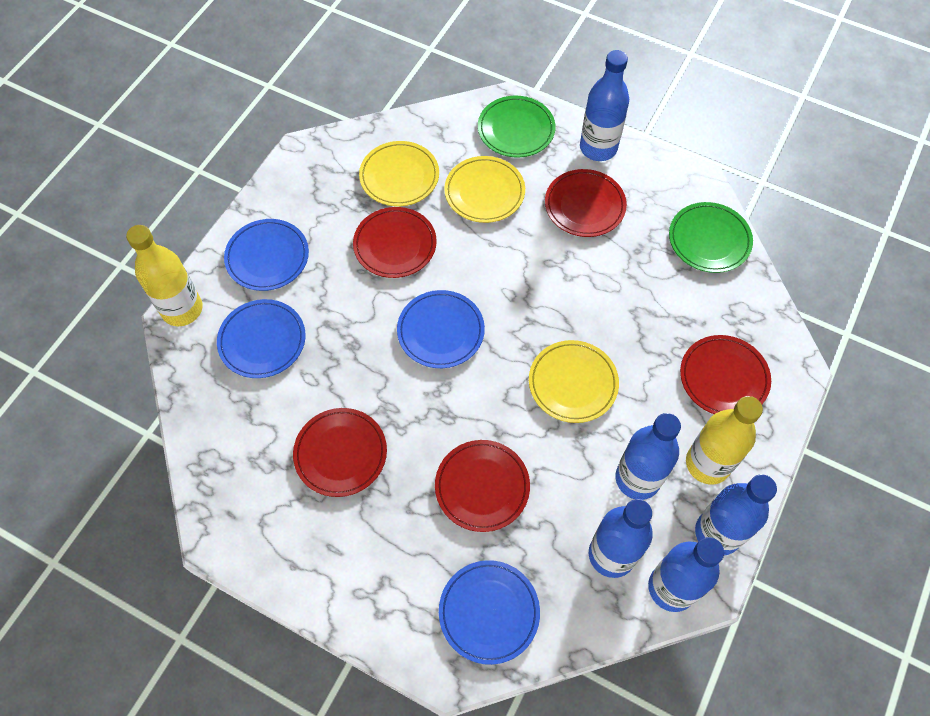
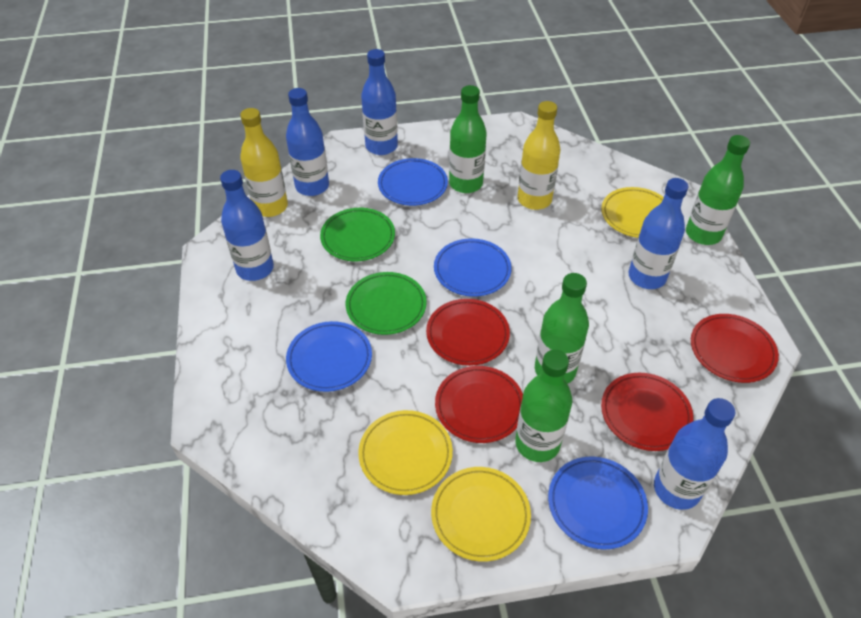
green bottle: none = 0 -> [449,85,487,193] [515,350,572,462] [535,273,589,384] [686,135,750,245] = 4
red plate: [293,408,387,497] [353,207,437,278] [435,440,530,532] [545,169,627,237] [680,335,771,414] = 5 -> [426,299,510,366] [435,366,523,443] [601,373,694,451] [691,314,779,383] = 4

